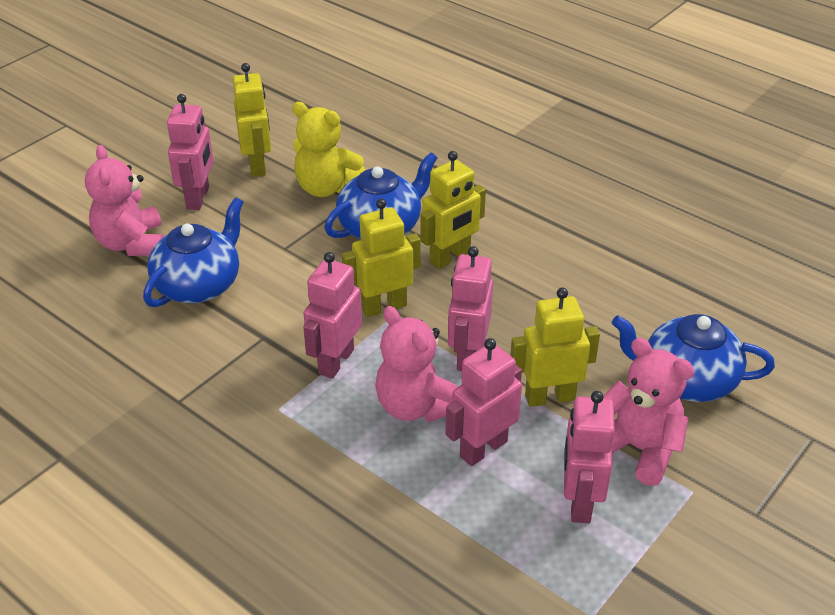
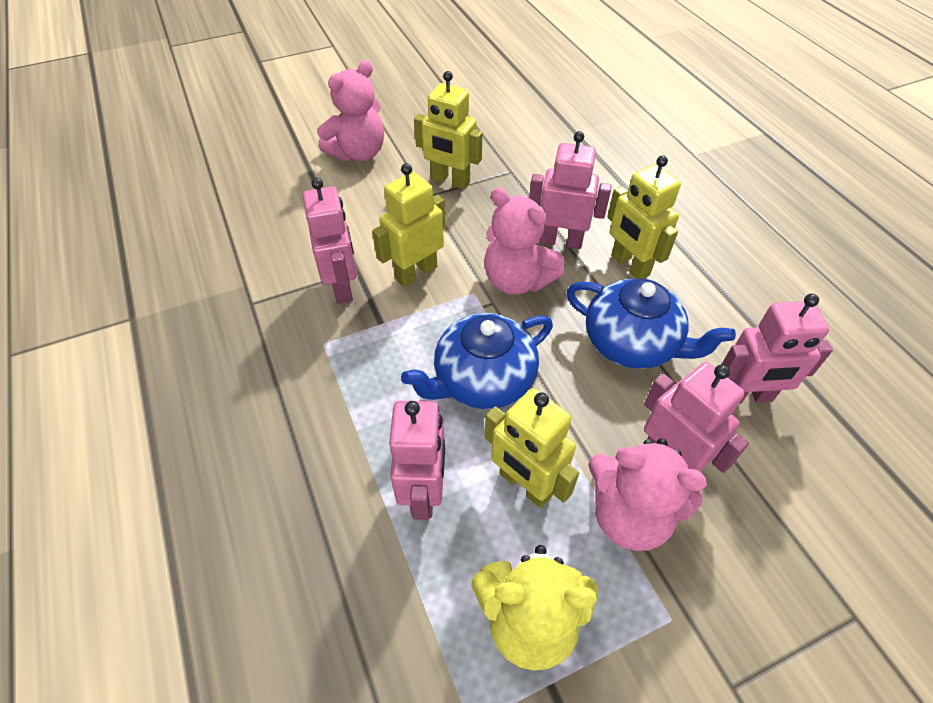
blue teapot: [143,197,243,307] [325,152,438,239] [612,314,775,402] = 3 -> [401,313,553,409] [566,279,736,369] = 2

